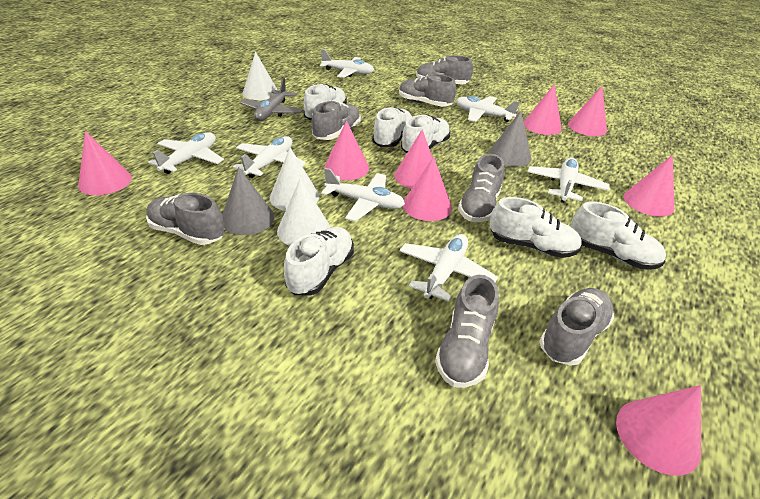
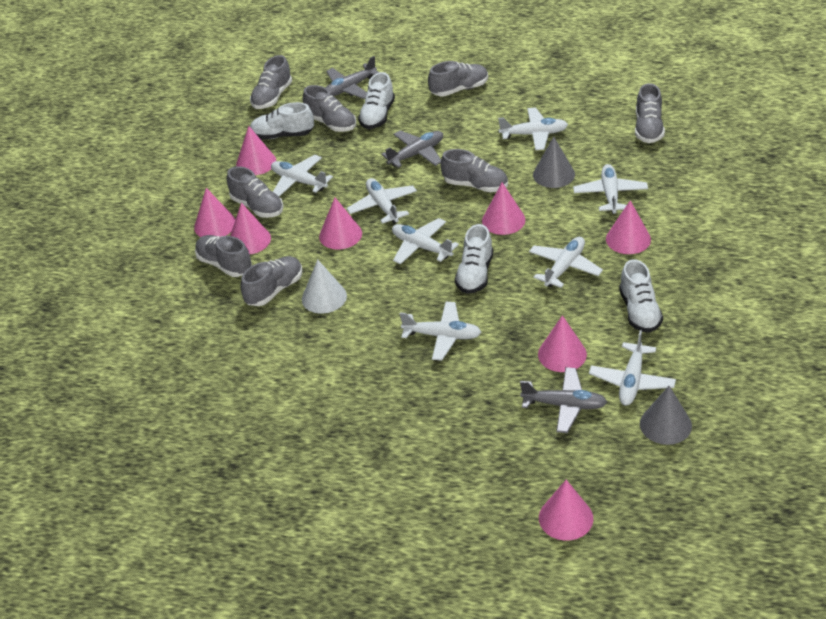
grey plane: [239,78,303,121] = 1 -> [325,56,379,99] [381,130,443,168] [520,367,607,433] = 3
grey shoe: [146,193,225,245] [311,101,361,140] [399,74,456,107] [416,55,473,84] [435,275,499,388] [458,154,504,222] [539,288,614,366] = 7 -> [195,235,252,277] [227,166,283,218] [241,256,302,306] [250,55,292,109] [303,85,356,132] [428,61,488,97] [441,149,508,192] [635,83,665,143] = 8
white cone: [243,52,278,100] [270,148,319,211] [277,179,331,246] = 3 -> [302,259,347,314] = 1
white plane: [148,132,224,174] [233,136,306,178] [320,49,374,78] [321,168,405,222] [399,234,498,302] [456,96,520,122] [528,157,610,203] = 7 -> [271,155,333,197] [347,178,417,224] [392,218,459,264] [400,302,481,361] [498,107,568,150] [529,237,603,288] [573,164,648,214] [589,330,676,406] = 8
white shoe: [284,227,354,296] [304,84,347,120] [372,107,412,147] [401,115,451,153] [490,197,582,258] [571,202,666,270] = 6 -> [250,102,314,140] [358,72,395,129] [455,224,493,294] [619,259,663,333] = 4

